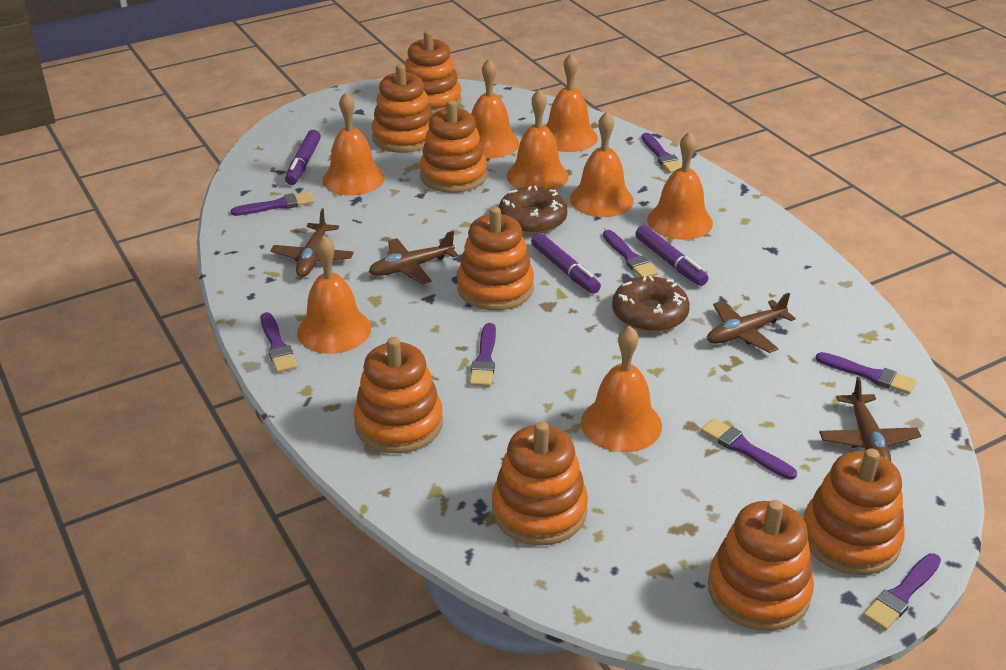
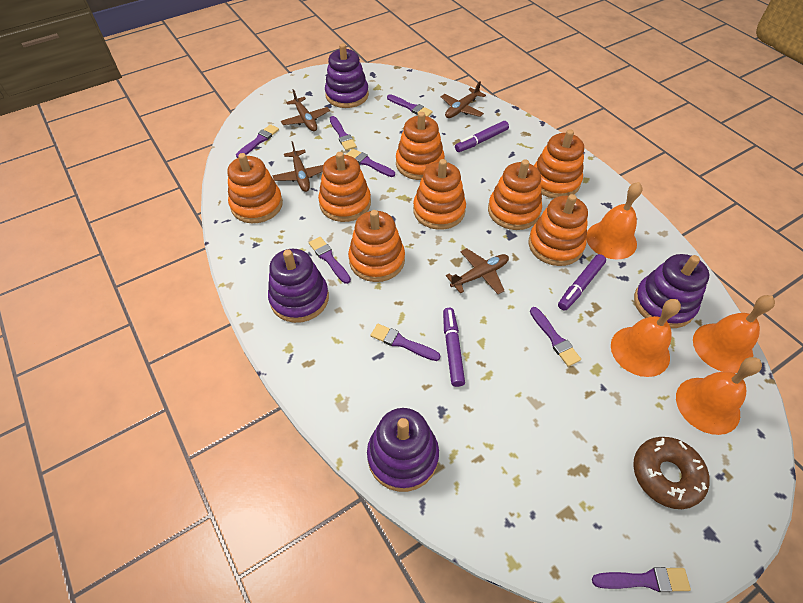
brown donut: [498,186,567,234] [612,276,690,332] = 2 -> [633,437,710,509] = 1
orange bell: [297,236,371,354] [322,92,385,196] [471,59,519,158] [507,89,569,190] [546,53,598,152] [570,112,634,217] [581,325,662,452] [647,132,713,240] = 8 -> [586,182,642,260] [611,299,681,377] [676,357,762,435] [693,295,775,373] = 4
purple stacking toy: none = 0 -> [268,249,329,323] [325,43,369,108] [367,408,439,492] [634,254,709,328] = 4

